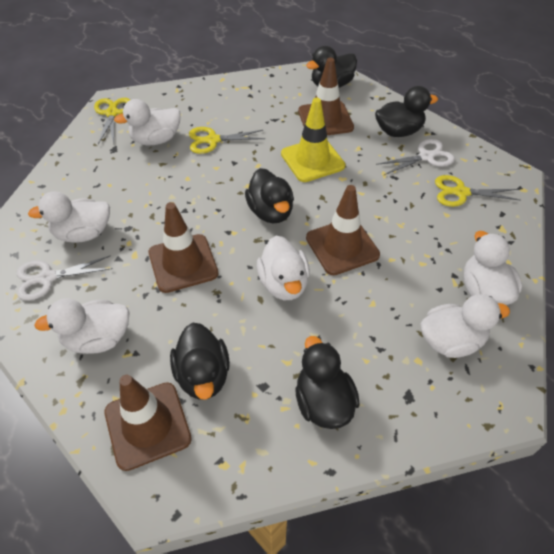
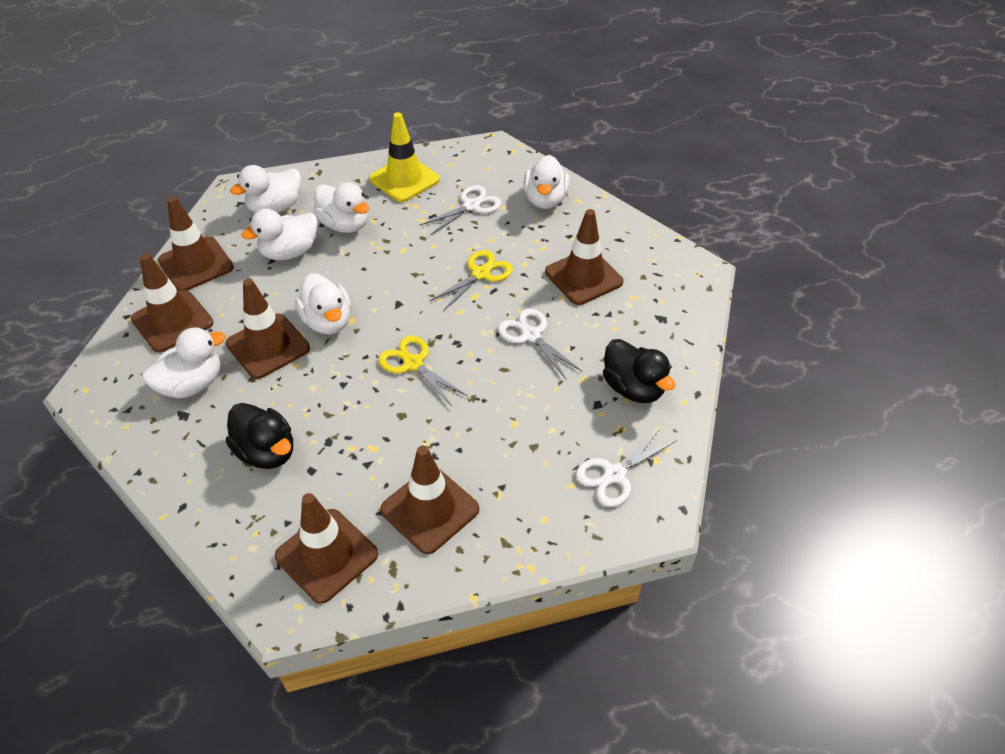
black duck: [170,323,230,400] [245,168,294,223] [295,336,360,429] [306,46,357,88] [375,86,438,137] = 5 -> [226,403,293,469] [603,339,675,403] = 2
brown traffic cone: [104,375,192,471] [149,202,218,293] [298,58,354,135] [306,185,380,275] = 4 -> [131,253,213,352] [158,196,234,291] [226,278,310,379] [275,493,378,604] [380,446,479,554] [545,209,623,305] = 6
white scissors: [17,255,113,301] [376,139,455,175] = 2 -> [420,185,502,235] [498,309,583,380] [576,428,677,507] = 3
yellow scissors: [94,98,130,144] [189,127,265,154] [435,175,521,207] = 3 -> [378,335,468,406] [430,250,513,311] = 2

